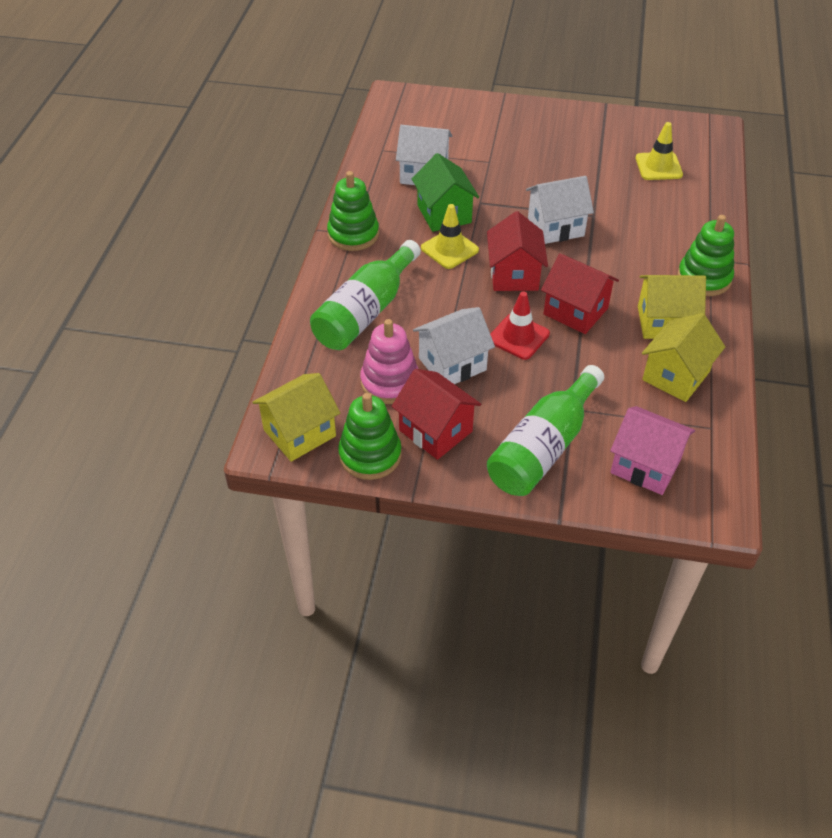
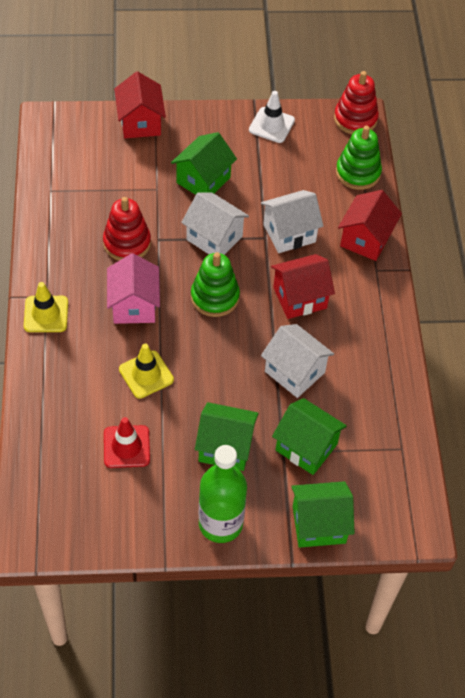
green bottle: [310,240,421,350] [487,365,604,496] = 2 -> [199,445,247,543] = 1
green house: [412,153,479,232] = 1 -> [171,132,237,195] [195,402,259,471] [272,398,347,475] [291,481,355,548] = 4
green stacking toy: [327,171,379,251] [338,393,401,480] [677,215,734,296] = 3 -> [191,252,240,317] [336,126,382,190] = 2
pink stacking toy: [360,319,418,404] = 1 -> none = 0
red stacking toy: none = 0 -> [103,197,151,261] [334,71,379,134] = 2
white traffic cone: none = 0 -> [249,91,295,143] = 1
yellow house: [253,373,340,462] [638,275,706,339] [642,313,725,402] = 3 -> none = 0

